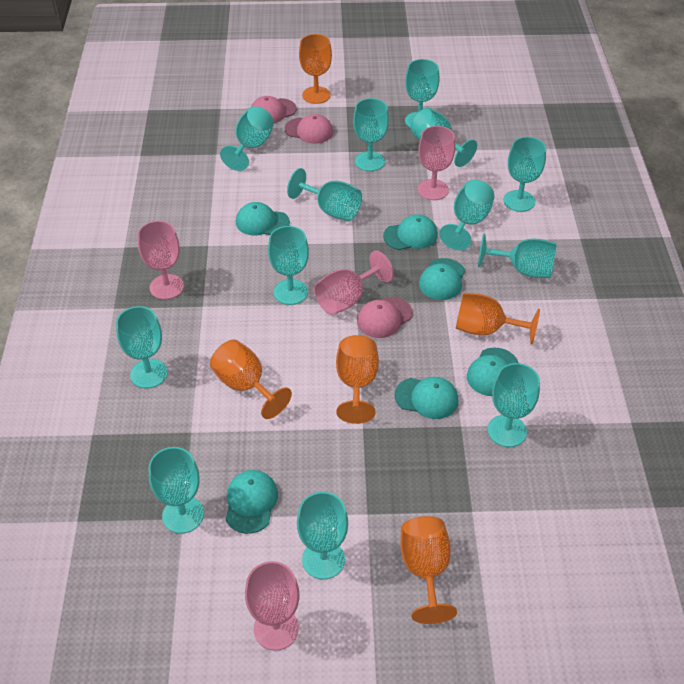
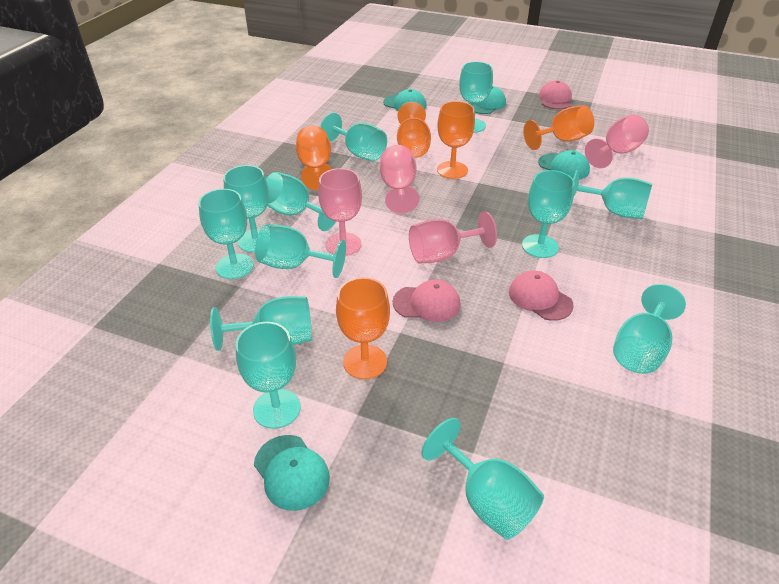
turquoise cap: [225,470,278,534] [236,202,290,236] [383,214,438,250] [395,377,458,419] [419,258,465,300] [467,348,518,396] = 6 -> [254,435,330,511] [383,89,427,111] [468,86,506,114] [538,150,590,180] = 4
turquoise goblet: [116,306,168,388] [149,447,204,534] [220,106,274,171] [268,226,309,305] [287,168,362,221] [297,492,348,579] [353,98,389,171] [405,59,440,127] [410,107,477,167] [439,180,495,250] [478,234,557,278] [488,363,540,447] [504,137,546,212] = 13 -> [198,189,254,279] [210,296,312,351] [223,165,269,252] [236,322,301,429] [255,224,346,278] [266,172,336,231] [320,113,387,161] [422,418,544,540] [459,62,493,133] [522,170,575,258] [573,170,652,219] [613,284,686,374] = 12

